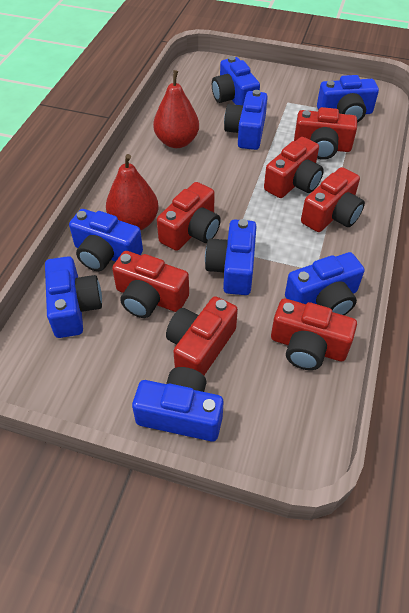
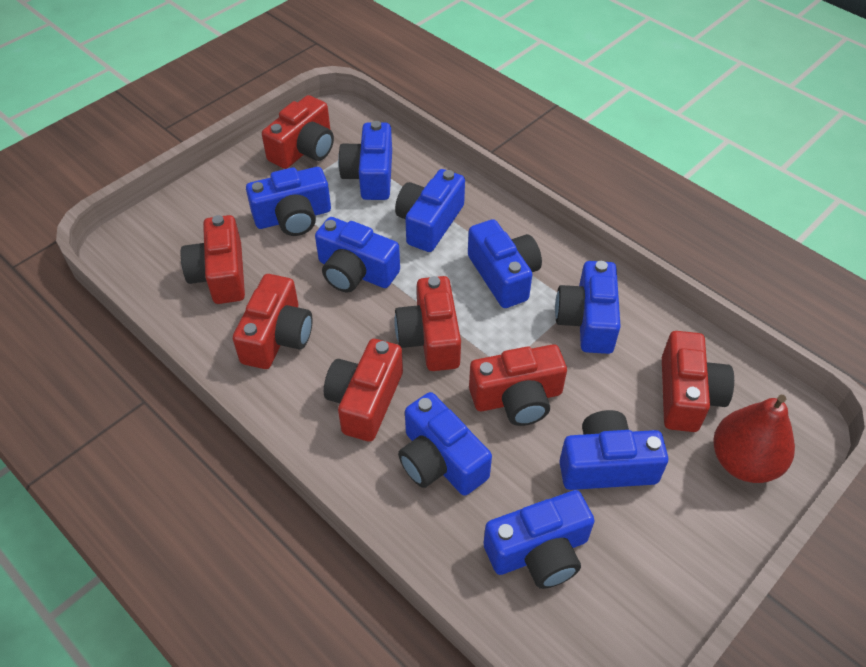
blue camera: [45,256,102,338] [69,209,143,271] [132,367,224,441] [205,219,257,295] [212,56,260,105] [224,90,268,150] [285,252,364,315] [317,75,379,123] = 8 -> [246,167,331,236] [315,217,400,293] [338,121,392,200] [395,169,465,252] [398,392,492,496] [468,219,542,308] [483,490,594,589] [555,261,621,354] [559,410,668,490] = 9
red pear: [106,154,158,230] [153,70,199,148] = 2 -> [713,395,795,483] = 1

